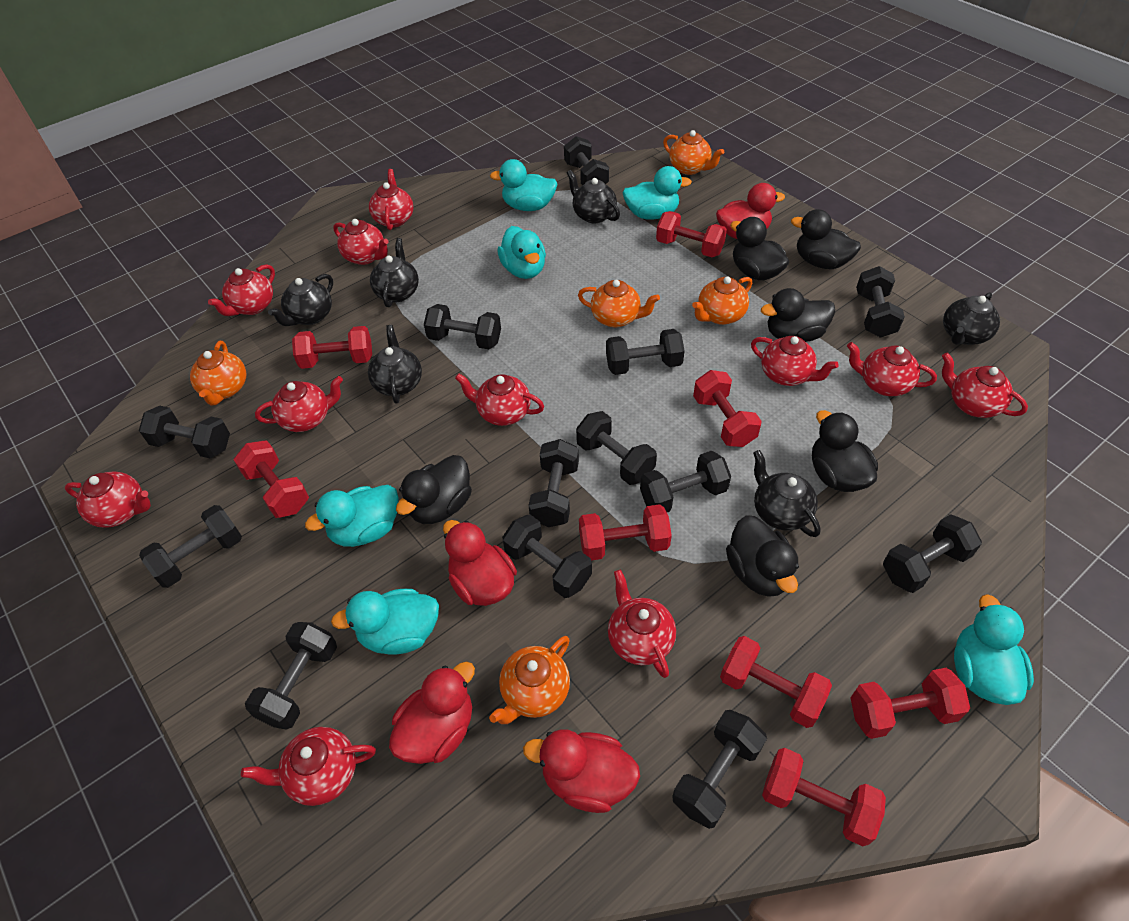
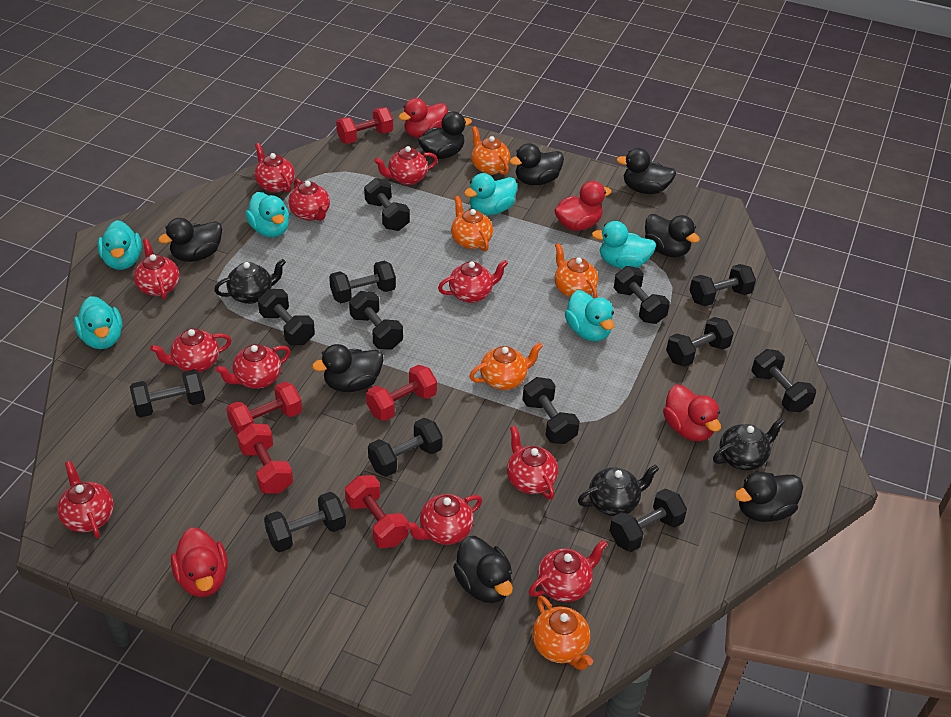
black duck: [396,455,472,524] [726,515,799,597] [730,217,789,280] [761,288,835,342] [791,209,861,269] [812,410,878,492] = 6 -> [158,218,222,262] [312,344,384,392] [418,111,472,159] [453,536,513,603] [509,143,564,185] [616,148,676,194] [645,214,700,257] [735,471,803,522] = 8
black teapot: [268,274,333,326] [368,325,422,404] [370,238,419,307] [567,170,620,223] [753,450,821,537] [943,292,1000,345] = 6 -> [214,259,286,304] [578,464,659,516] [713,418,785,471] = 3
red dumbbell: [234,440,309,518] [292,326,372,369] [579,504,672,560] [656,211,727,257] [693,370,762,447] [720,636,832,728] [762,748,886,847] [850,668,970,739] = 8 -> [226,382,302,435] [237,423,293,493] [336,107,393,144] [345,475,408,548] [366,365,437,421] = 5

